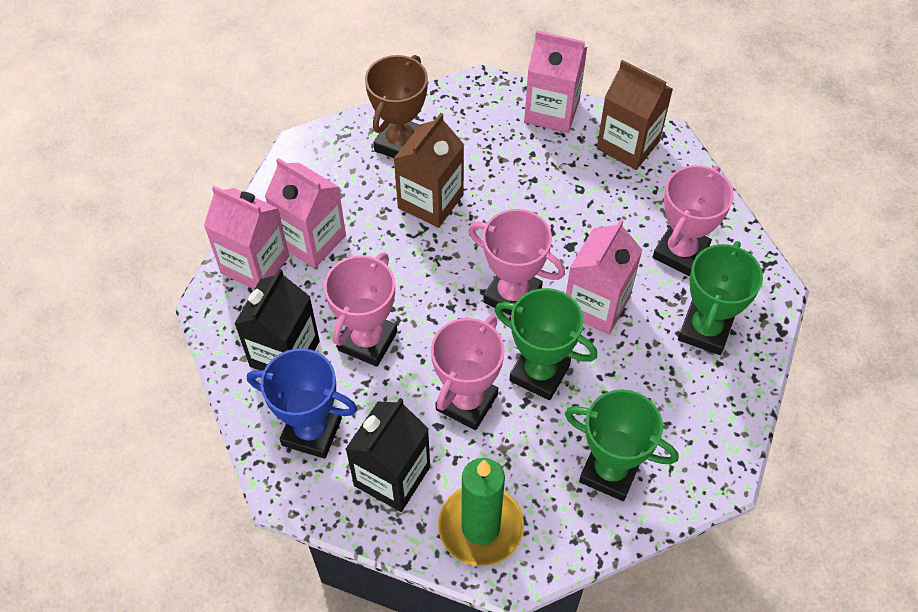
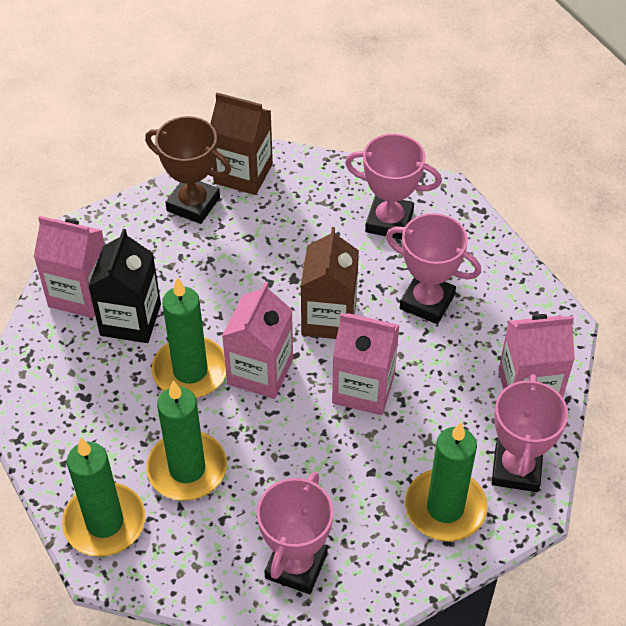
black carton: [234,269,320,371] [346,398,430,512] = 2 -> [88,229,161,343] = 1
blue trophy: [247,348,357,459] = 1 -> none = 0
green candle: [438,458,524,566] = 1 -> [62,438,145,557] [146,381,227,501] [152,277,226,398] [405,422,487,541] = 4
green trophy: [495,288,597,400] [565,389,678,501] [678,241,763,355] = 3 -> none = 0

